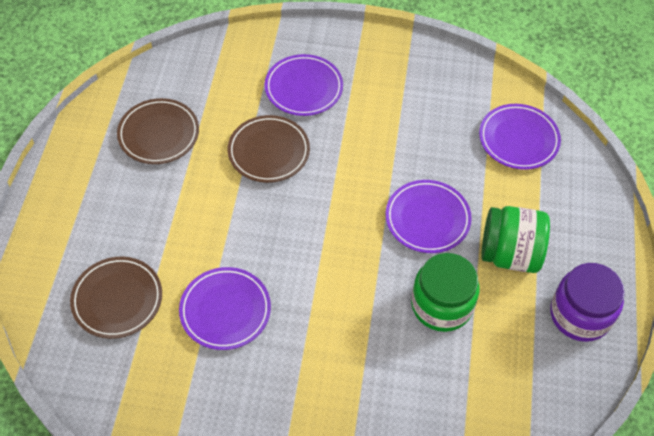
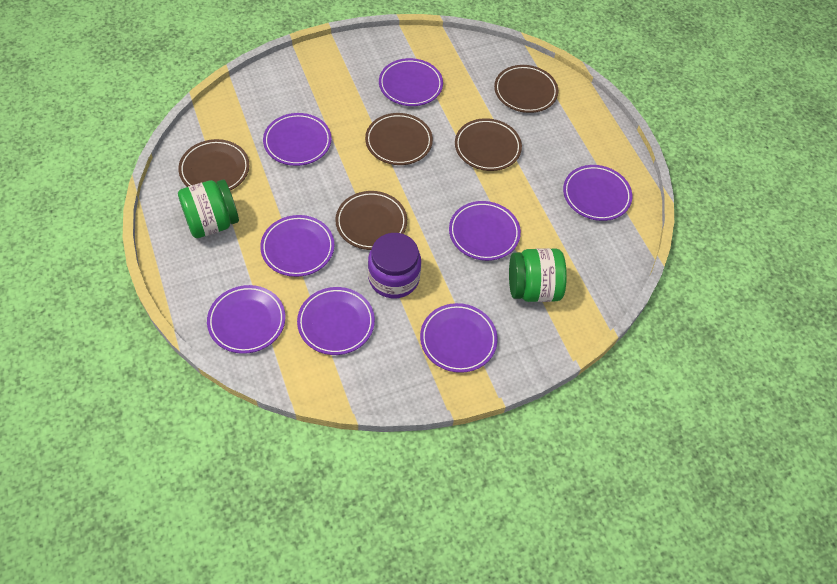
brown plate: [70,257,162,339] [117,98,199,164] [228,115,310,183] = 3 -> [178,139,249,190] [335,191,407,250] [365,113,433,165] [455,118,522,171] [494,65,558,113] = 5
purple plate: [179,267,271,350] [265,54,343,116] [385,180,472,253] [479,104,561,170] = 4 -> [207,285,285,354] [260,215,334,277] [263,113,332,166] [297,287,375,355] [379,58,443,106] [420,303,498,373] [449,201,521,261] [563,165,632,221] = 8

